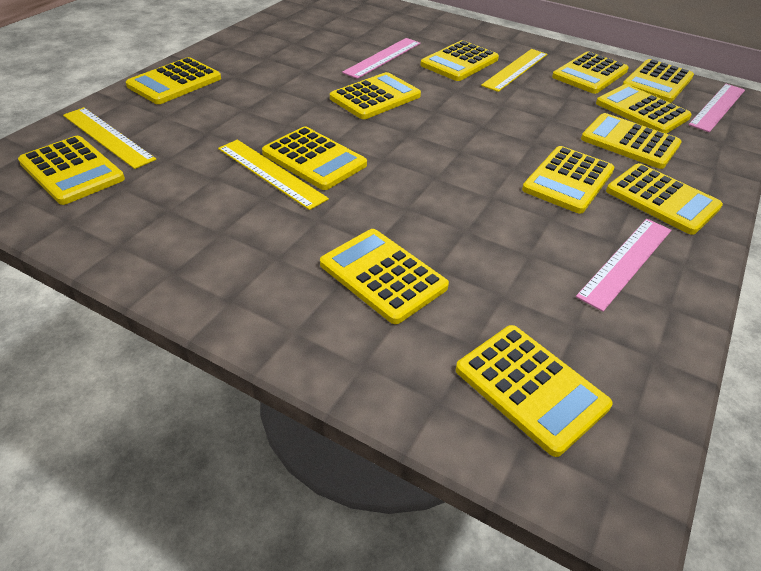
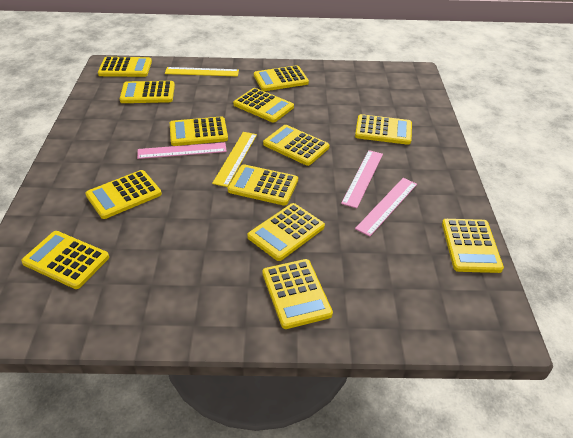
yellow ruler: [63,107,156,169] [218,140,329,210] [481,49,547,92] = 3 -> [165,67,239,77] [212,132,257,187] = 2

